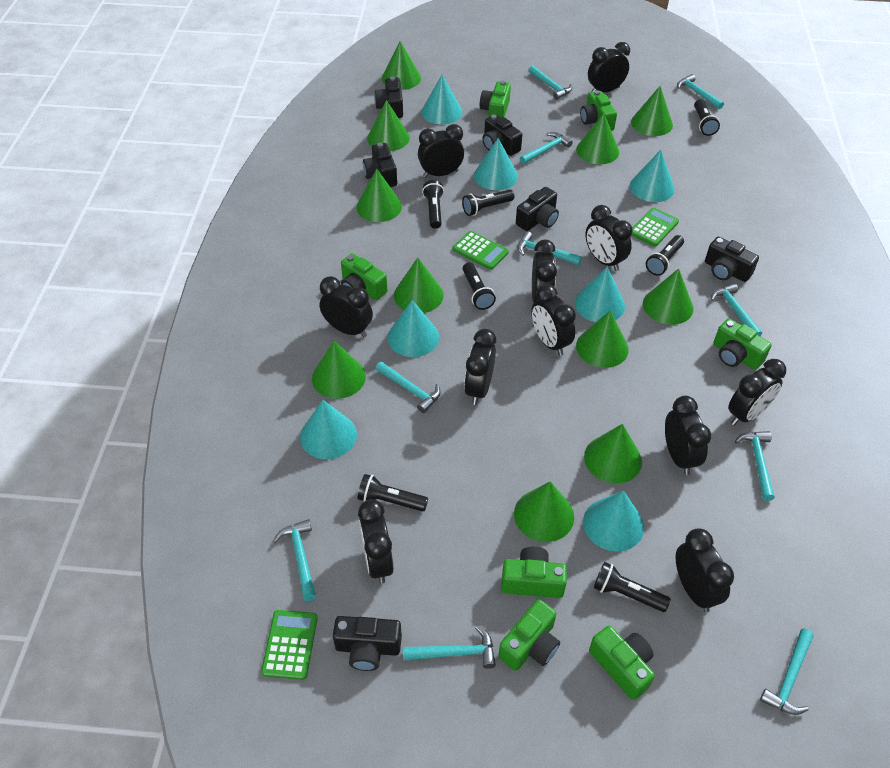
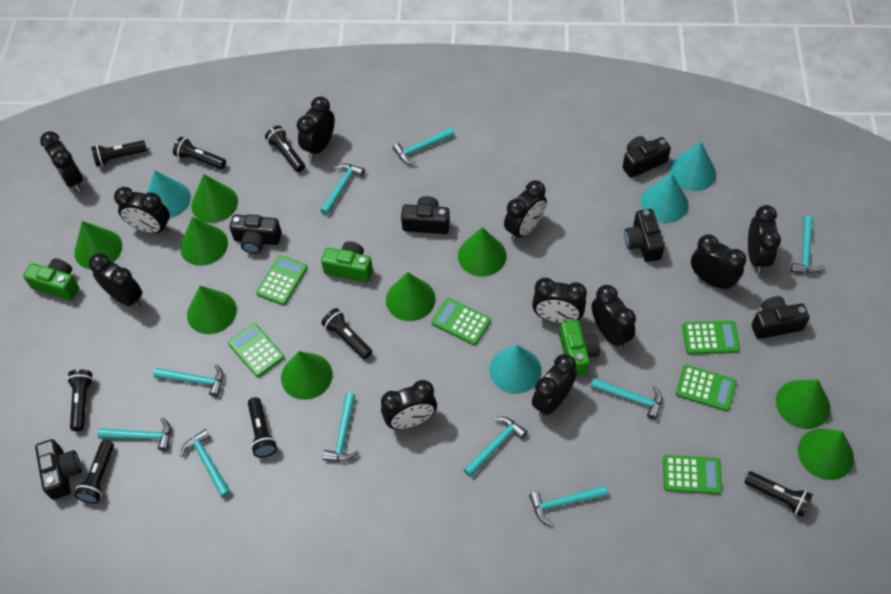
black flashlight: [357,474,428,512] [422,180,444,229] [462,190,515,216] [463,262,496,310] [594,562,671,612] [646,235,684,276] [694,99,720,136] = 7 -> [67,369,93,431] [74,440,114,504] [91,140,147,167] [173,137,226,170] [248,397,277,458] [265,126,305,172] [321,308,372,359] [744,471,813,517] = 8
green calculator: [261,610,318,680] [453,231,509,270] [631,208,679,247] = 3 -> [228,323,284,377] [256,255,308,306] [431,298,491,345] [663,455,722,494] [676,365,737,411] [682,321,740,355] = 6
green camera: [341,253,388,300] [480,81,511,118] [498,599,560,671] [501,547,567,598] [580,90,617,131] [589,626,655,700] [713,318,772,370] = 7 -> [23,258,79,301] [321,241,373,283] [559,320,600,376] = 3
green cone: [312,341,366,399] [356,169,402,222] [367,100,410,151] [382,41,421,90] [394,258,444,313] [514,481,574,542] [576,113,619,164] [576,311,628,368] [584,424,642,483] [631,86,673,136] [643,268,693,325] = 11 -> [74,221,122,269] [180,217,228,266] [187,286,237,334] [191,174,238,223] [281,351,333,400] [386,272,436,321] [458,227,507,277] [776,380,830,429] [798,429,854,480] = 9
turquoise cone: [300,400,357,459] [388,300,439,357] [421,75,462,124] [474,138,518,190] [575,267,625,322] [583,491,644,552] [630,150,675,202] = 7 -> [147,170,191,218] [490,345,542,394] [640,173,689,223] [669,142,716,191] = 4

